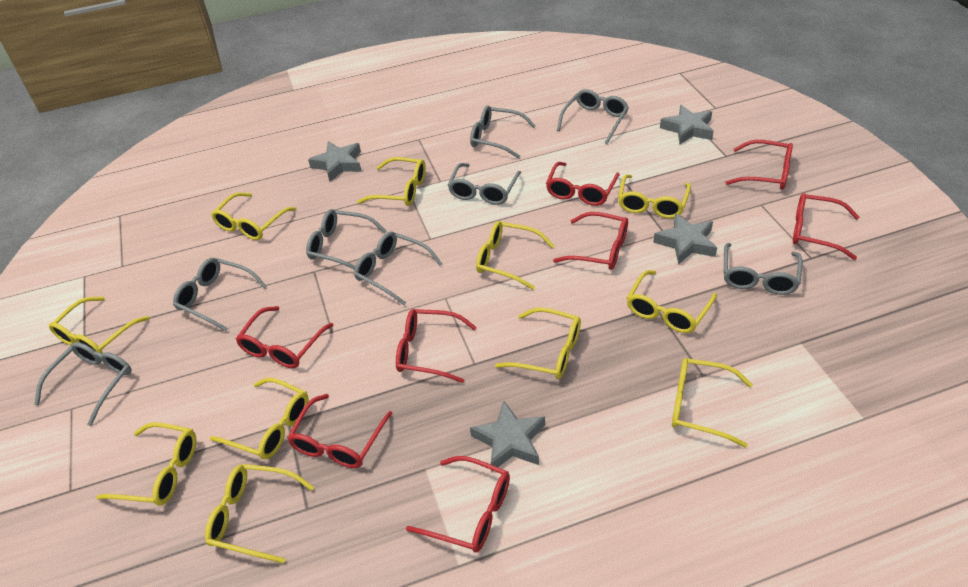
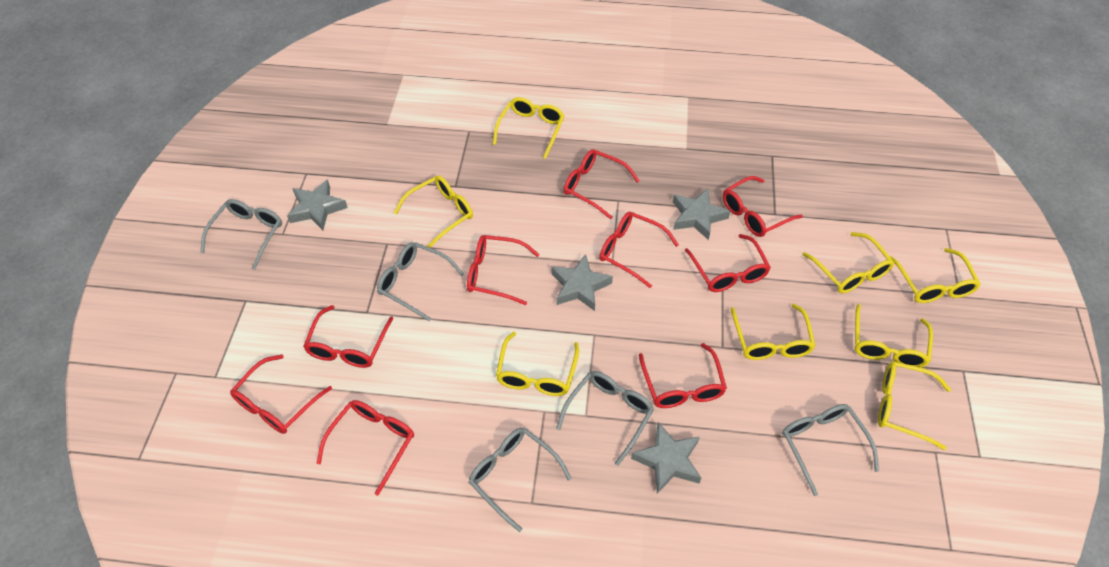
grey glasses: [34,342,132,426] [173,258,267,331] [306,209,386,270] [354,232,442,305] [448,163,521,205] [470,106,536,159] [557,89,629,144] [724,243,803,295] = 8 -> [200,199,282,270] [377,242,464,321] [469,428,571,532] [556,371,654,466] [782,404,879,496] = 5
red glasses: [236,306,333,368] [287,394,393,468] [396,309,477,383] [406,456,510,552] [546,162,620,206] [553,212,628,270] [725,140,793,189] [793,193,859,260] = 8 -> [230,355,332,434] [303,305,393,368] [316,400,414,496] [467,235,540,305] [564,149,640,219] [599,212,679,288] [639,343,727,408] [685,234,771,292] [723,176,803,237] = 9
yellow glasses: [49,297,150,354] [96,422,197,506] [205,464,314,564] [210,378,309,459] [211,192,296,240] [357,157,426,206] [476,221,554,290] [495,307,581,379] [618,174,691,218] [627,270,717,333] [672,358,753,448] = 11 -> [394,175,473,248] [493,97,564,159] [496,332,579,396] [731,304,816,360] [802,232,894,293] [855,304,933,368] [878,361,951,450] [890,248,981,303] = 8

